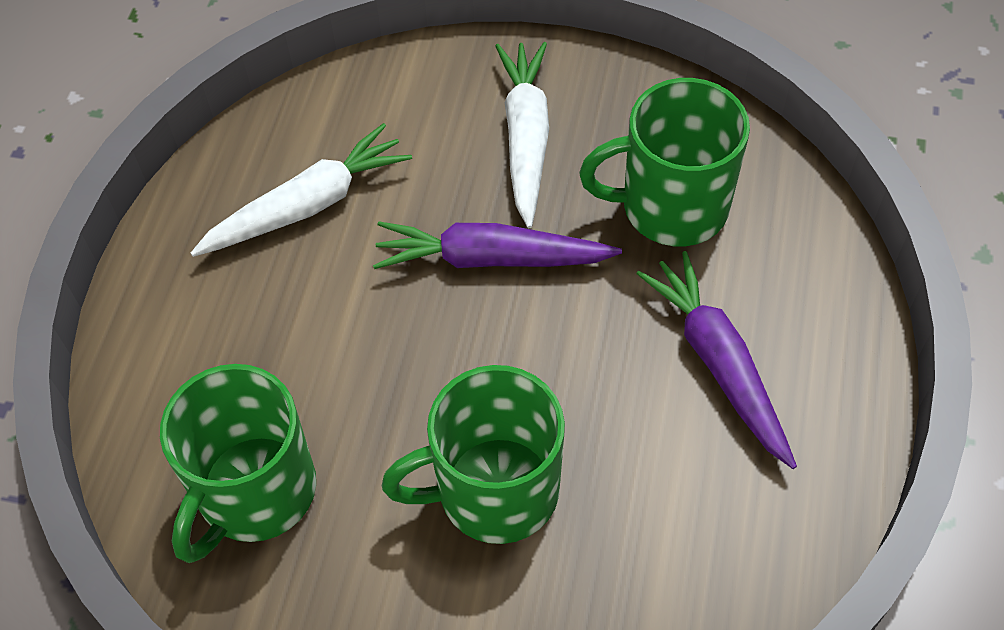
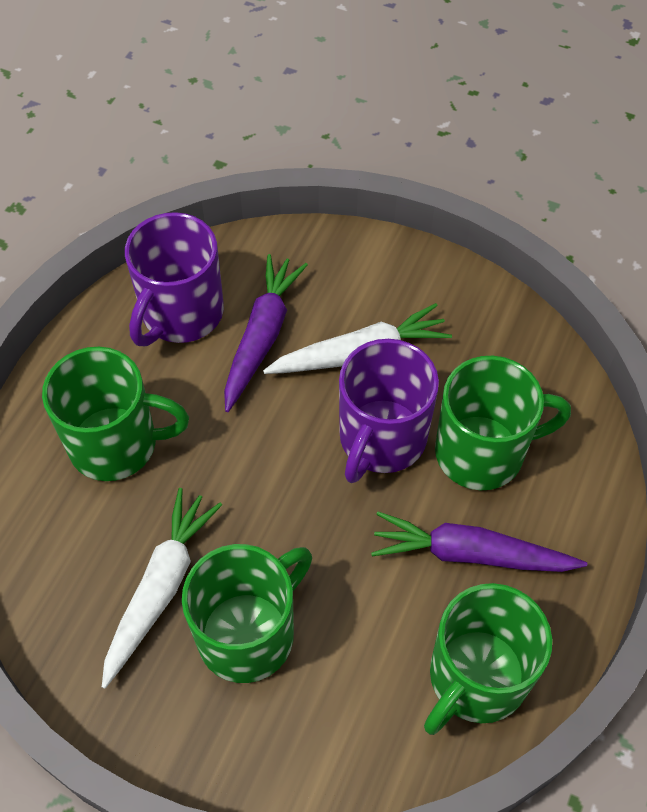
green mug: [160,364,316,563] [382,365,565,544] [579,78,750,246] = 3 -> [42,347,189,481] [182,544,312,683] [424,583,552,735] [435,356,571,490] = 4
purple mug: none = 0 -> [125,212,224,346] [339,339,439,483] = 2

